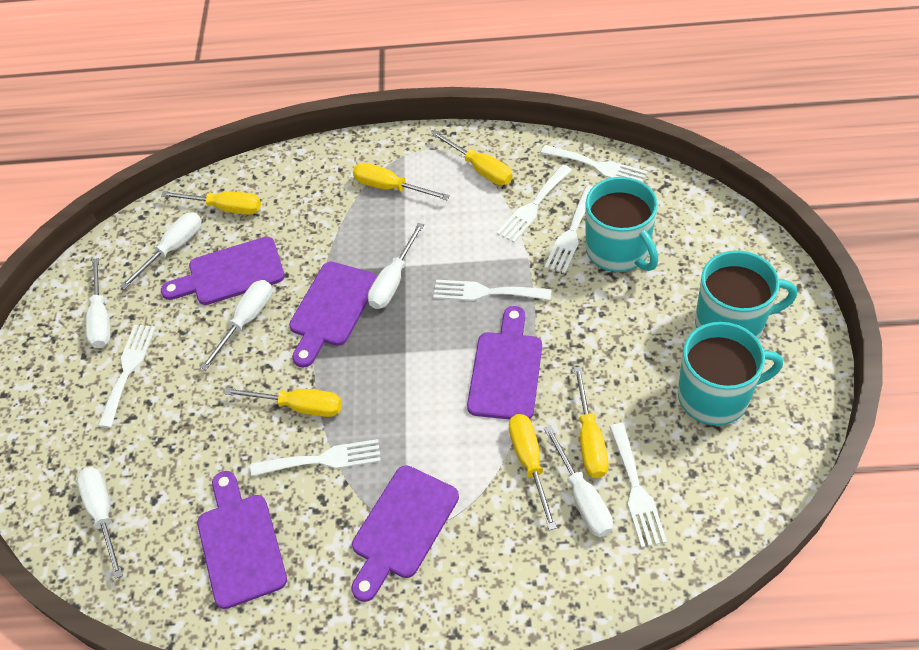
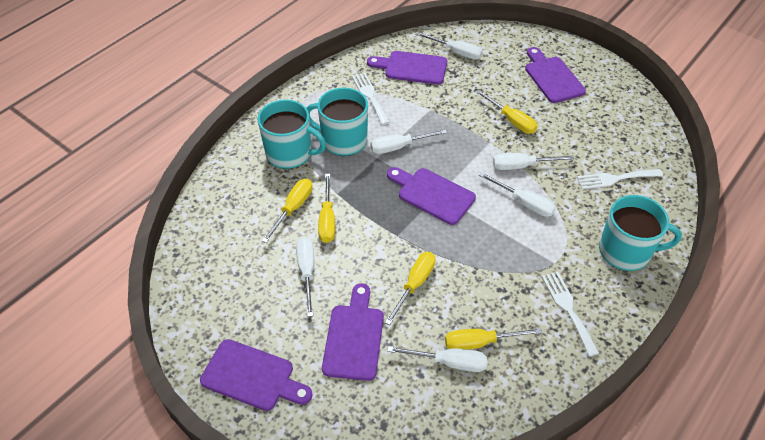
white fork: [98,325,156,428] [251,439,381,476] [433,280,551,301] [497,165,572,243] [541,145,647,182] [545,186,593,273] [609,423,667,548] = 7 -> [352,73,390,125] [542,272,599,357] [577,169,663,189] = 3
yellow screwdriver: [161,191,261,215] [224,388,342,417] [353,163,450,200] [431,131,513,185] [509,414,557,530] [574,367,609,478] = 6 -> [262,179,313,243] [318,174,335,243] [385,252,436,325] [445,328,542,350] [476,90,538,134] = 5

